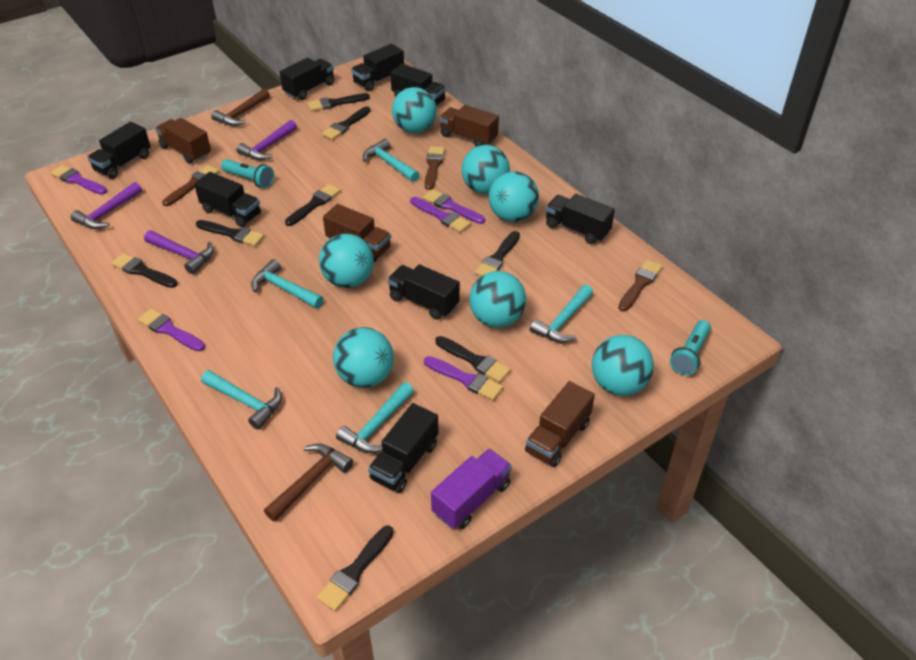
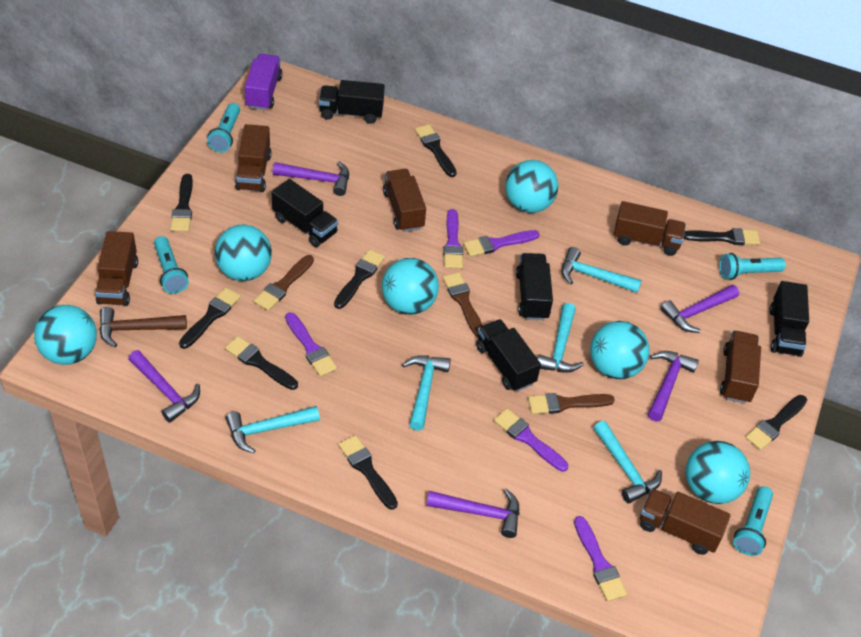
black truck: [87,122,151,179] [194,172,261,227] [280,58,334,100] [351,44,404,91] [368,403,439,493] [388,264,460,320] [390,64,446,106] [546,194,615,244] = 8 -> [271,179,338,247] [319,80,384,124] [476,319,541,392] [516,253,553,320] [770,281,809,357] = 5
brown hammer: [211,89,270,126] [264,443,353,522] = 2 -> [99,307,187,347] = 1
brown truck: [155,118,211,164] [323,204,391,262] [439,105,499,147] [525,381,595,467] = 4 -> [95,231,138,306] [235,124,272,192] [383,169,426,232] [614,201,686,256] [640,489,731,555] [720,331,761,404] = 6
purple hammer: [71,182,142,229] [144,230,214,274] [236,120,297,160] = 3 -> [128,350,200,423] [273,161,349,196] [426,488,520,538] [648,351,699,421] [661,285,739,333] = 5
turquoise ball: [319,234,374,288] [333,327,394,388] [392,87,437,133] [462,145,510,194] [469,271,526,328] [489,171,539,222] [592,335,654,396] = 7 -> [34,305,97,365] [215,225,272,281] [382,258,439,315] [505,160,558,213] [590,321,650,379] [686,441,750,504] = 6
turquoise flashlight: [221,159,274,188] [670,320,711,375] = 2 -> [154,236,189,294] [207,103,240,152] [719,253,786,280] [733,486,773,556] = 4

